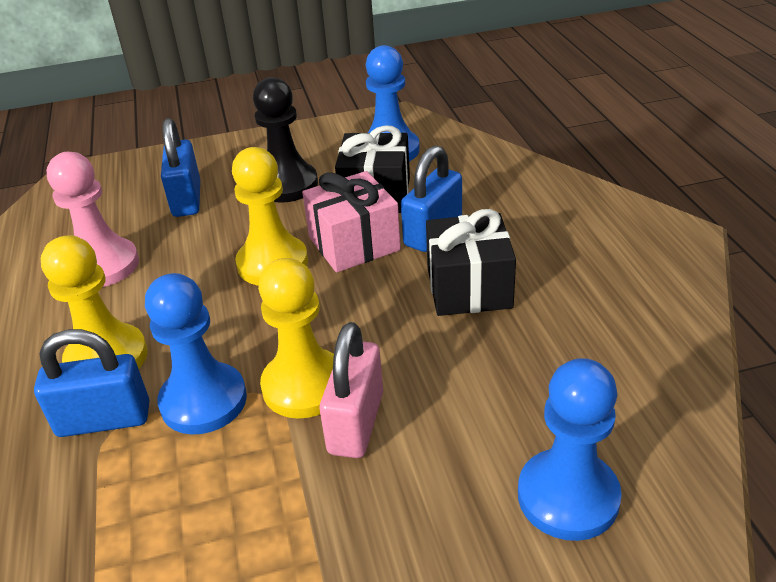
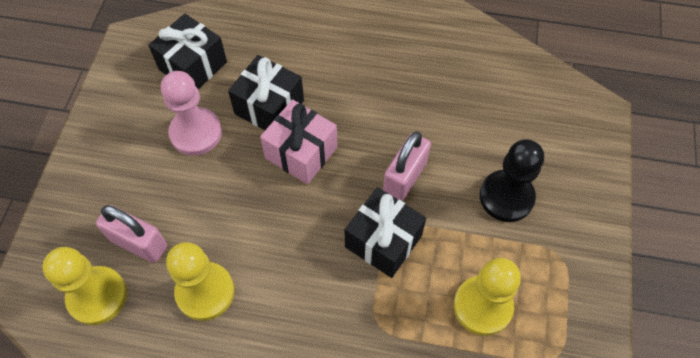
black gift: [335,125,410,213] [426,209,516,316] = 2 -> [148,14,227,89] [228,55,304,130] [345,187,426,278] = 3
blue padlock: [34,329,149,437] [161,118,200,217] [401,145,462,252] = 3 -> none = 0
blue pawn: [145,273,247,435] [366,45,420,161] [518,358,622,541] = 3 -> none = 0
pink padlock: [320,322,383,458] = 1 -> [96,205,167,263] [383,131,431,201] = 2

